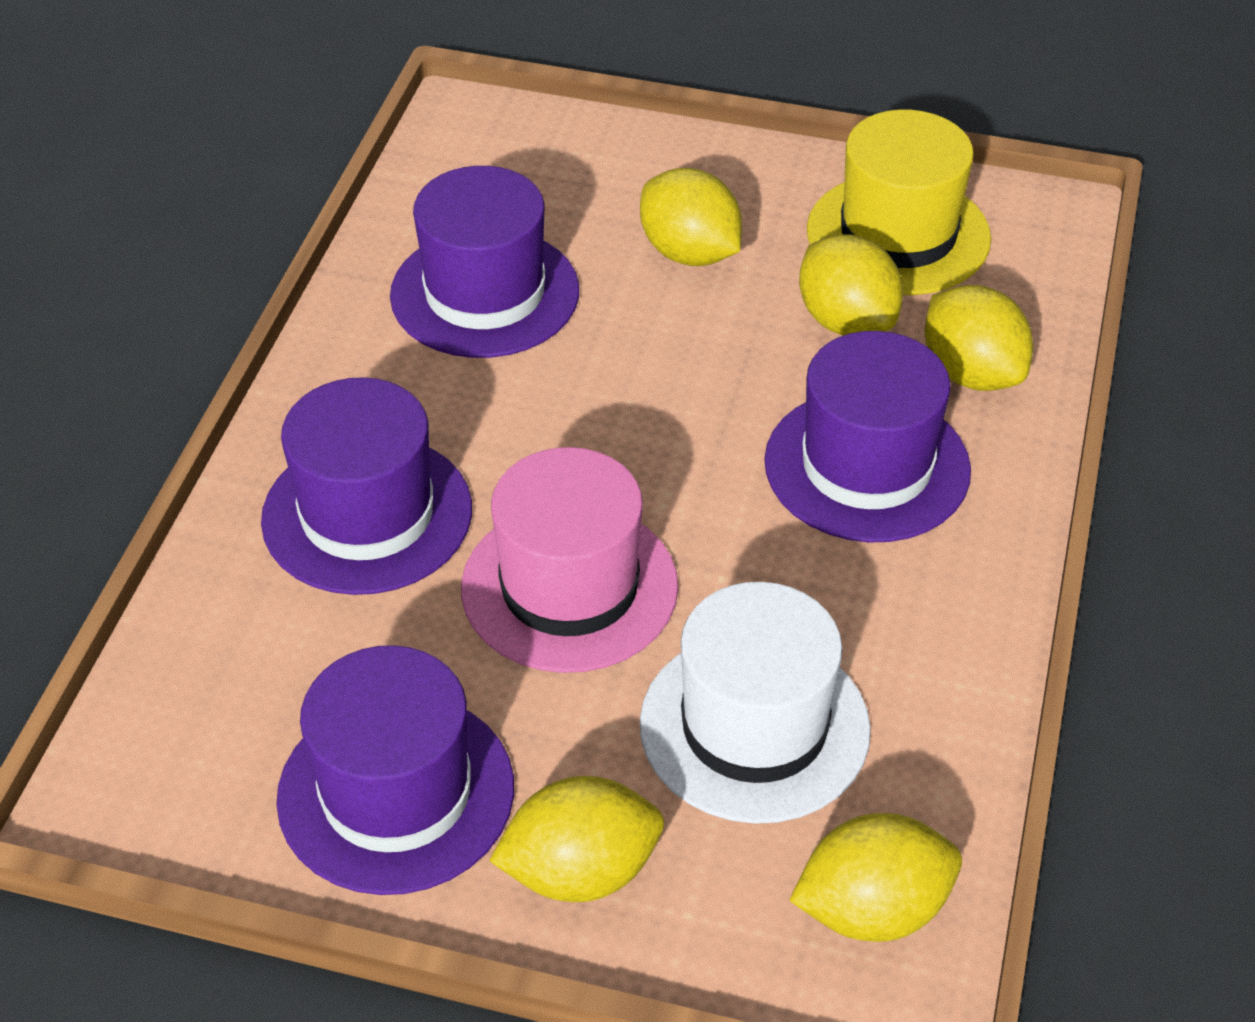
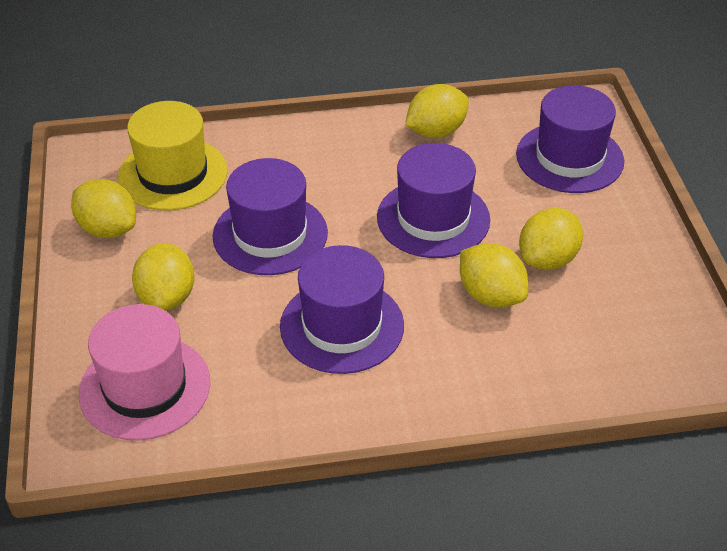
white hat: [640,582,871,824] = 1 -> none = 0

